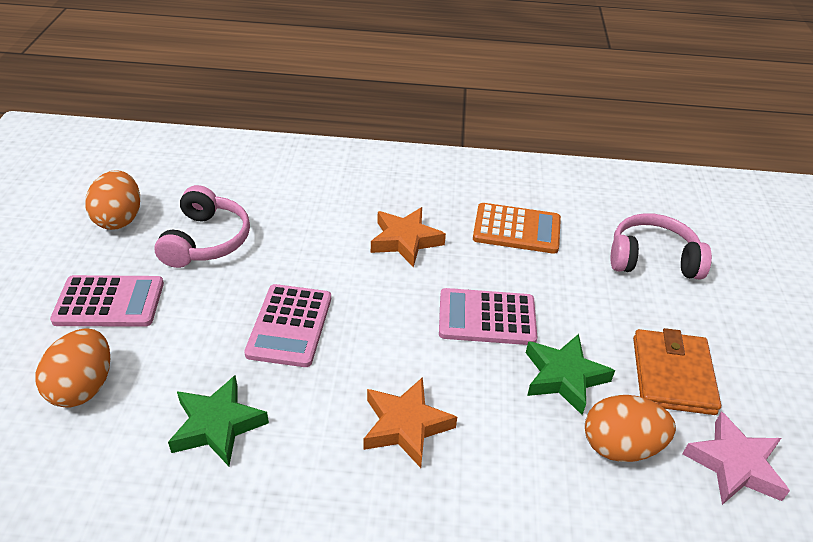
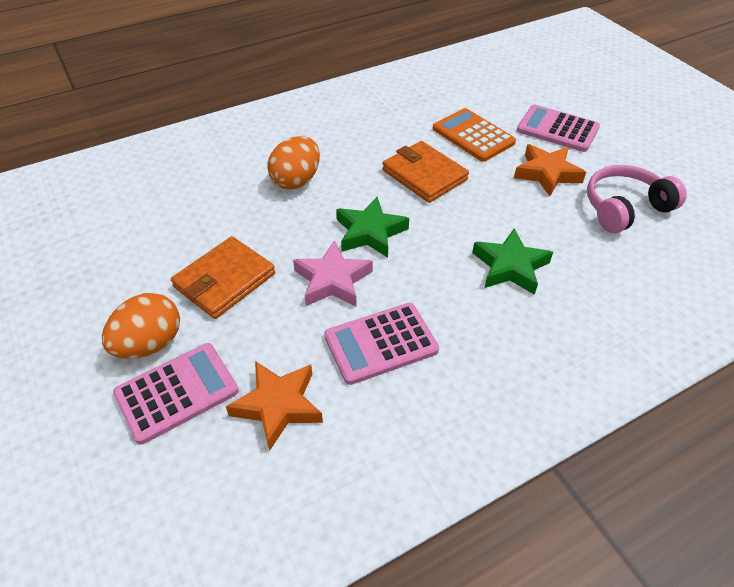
orange egg: [36,328,110,408] [85,170,140,230] [585,395,676,462] = 3 -> [102,293,180,359] [267,136,320,190] = 2
orange wallet: [633,328,721,415] = 1 -> [171,236,275,319] [382,141,469,203] = 2
pink headphones: [154,185,250,268] [611,213,712,280] = 2 -> [587,165,687,233] = 1

